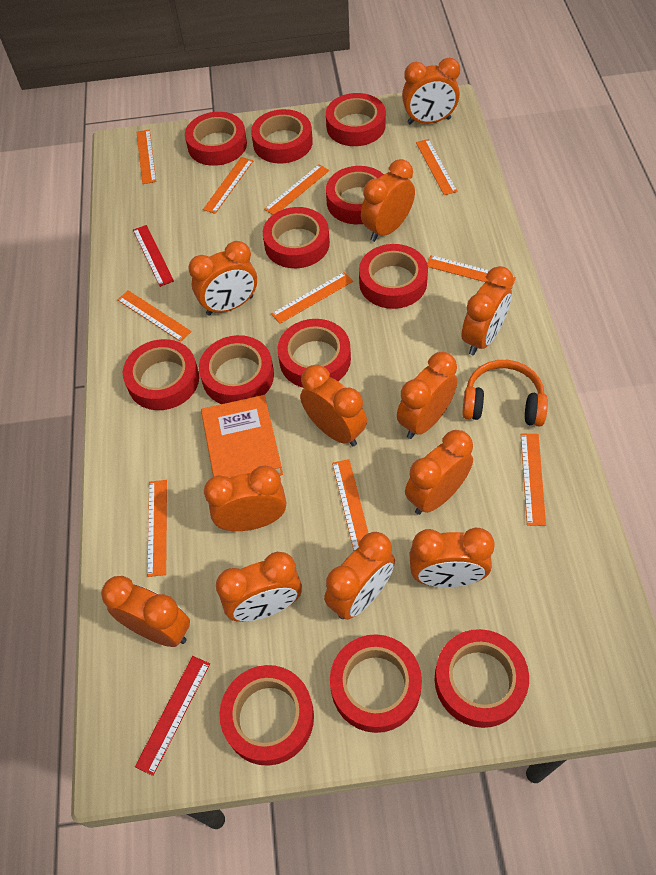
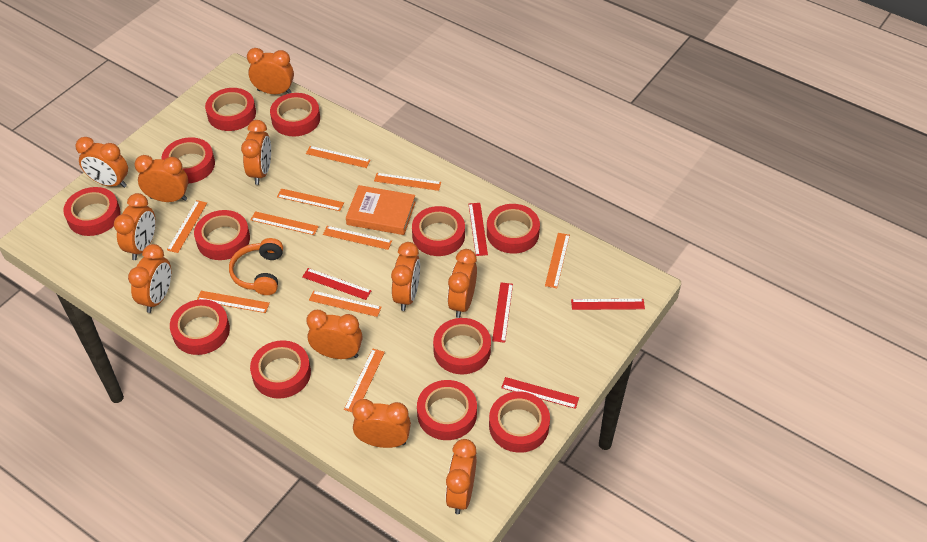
orange clock: [101,576,190,647] [188,241,257,315] [204,466,286,531] [216,552,302,622] [300,365,367,446] [324,532,395,620] [361,159,415,242] [397,352,457,439] [402,58,460,124] [405,430,473,515] [409,528,495,587] [461,266,514,355] = 12 -> [75,137,128,188] [114,193,156,260] [128,244,171,313] [134,155,188,202] [241,120,271,185] [247,48,294,94] [306,310,363,359] [352,399,411,448] [391,242,420,311] [446,439,477,514] [448,249,477,318] = 11
red ruler: [133,225,174,287] [135,656,210,776] = 2 -> [302,268,372,300] [469,203,488,256] [492,283,513,343] [501,377,579,409] [571,299,645,310] = 5

